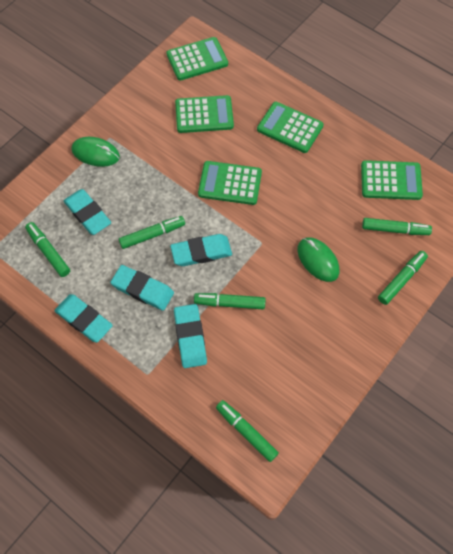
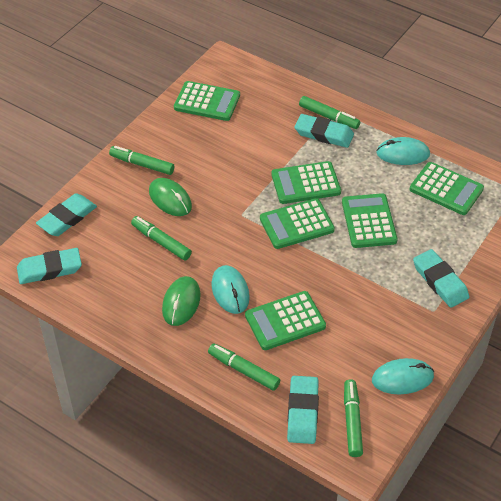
green calculator: [166,37,228,81] [175,95,234,133] [198,161,262,205] [257,102,324,153] [361,160,423,200] = 5 -> [174,81,240,121] [245,291,326,350] [260,198,335,249] [271,161,341,204] [342,193,398,248] [410,162,484,215] = 6
green marker: [25,222,70,277] [119,216,185,249] [194,293,266,309] [216,400,279,462] [362,218,432,235] [378,251,428,305] = 6 -> [109,146,174,175] [131,216,192,261] [208,343,280,391] [299,96,360,129] [344,379,363,457] = 5
turquoise mouse: none = 0 -> [211,265,250,314] [372,358,434,394] [376,137,430,165] = 3

